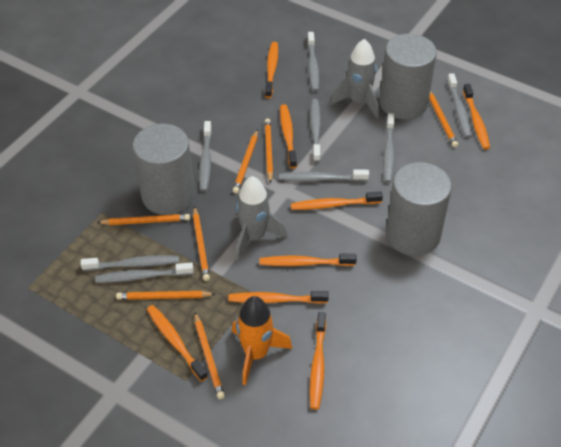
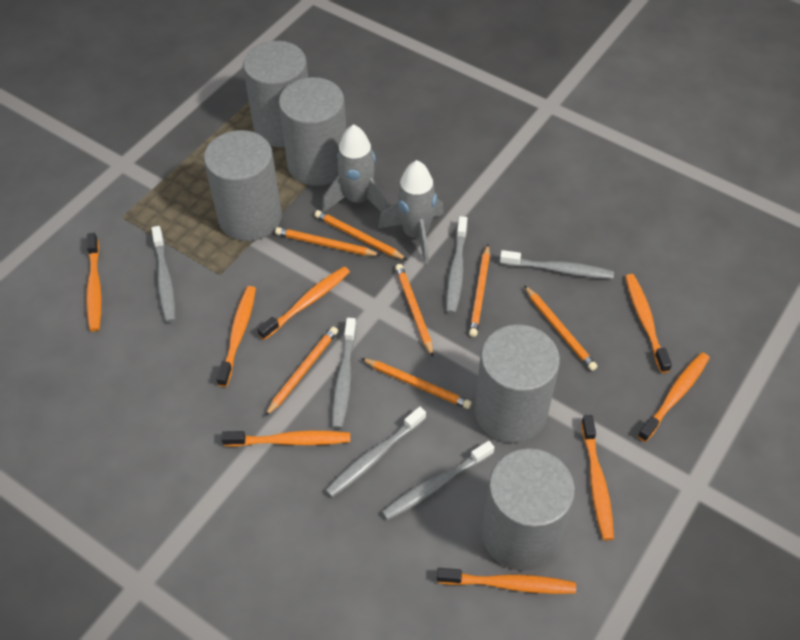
grey cylinder: [132,124,195,215] [379,34,437,119] [386,162,452,256] = 3 -> [204,130,282,241] [243,41,308,147] [279,77,346,186] [475,324,560,443] [482,448,575,571] = 5
grey toothbrush: [81,255,179,271] [95,262,194,283] [199,121,212,192] [279,170,369,181] [307,32,320,91] [310,99,321,162] [383,113,395,183] [447,73,472,138] = 8 -> [152,226,175,323] [325,407,426,497] [332,318,356,429] [382,441,494,520] [446,216,467,314] [500,250,614,279] = 6
orange rocket: [232,296,292,385] = 1 -> none = 0

